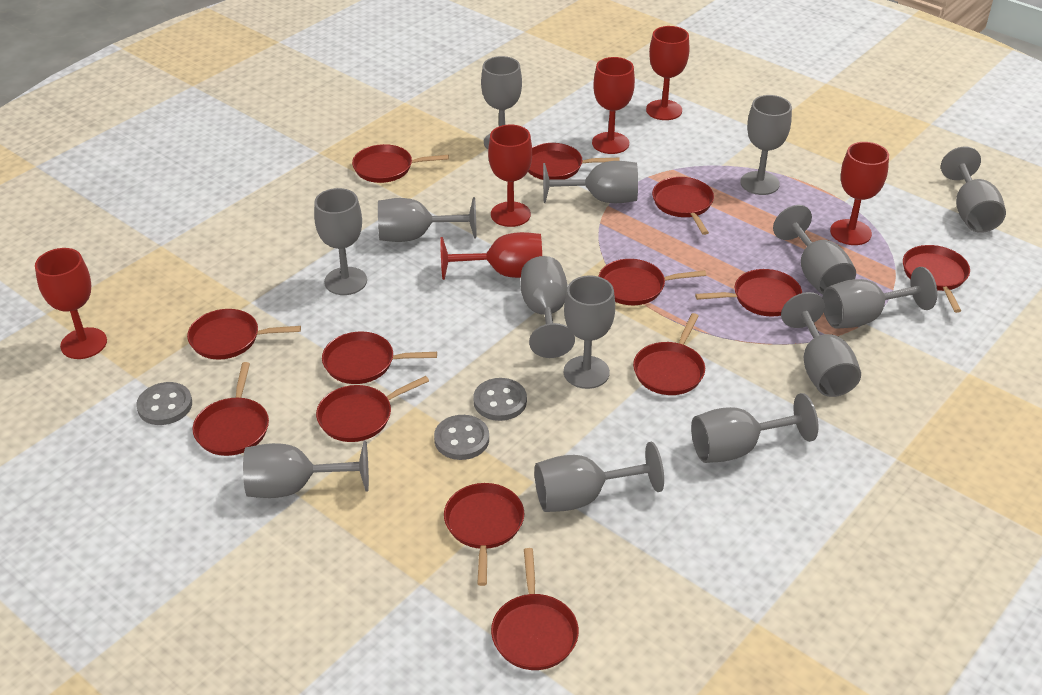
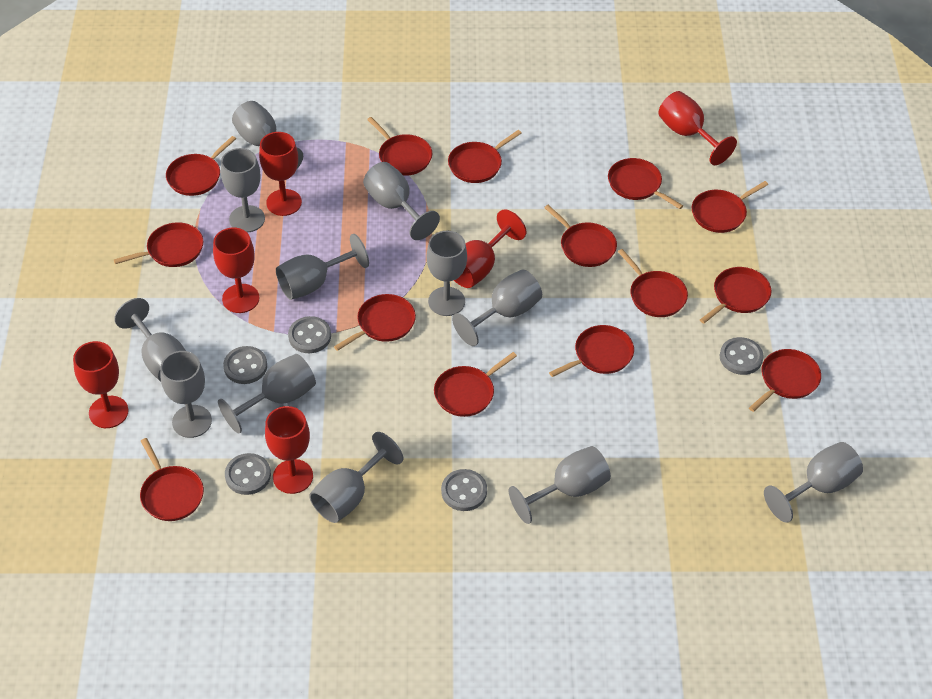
grey button: [136,382,192,425] [434,415,489,460] [473,378,527,421] = 3 -> [223,346,267,384] [225,453,271,495] [288,316,331,353] [441,469,487,511] [720,337,764,375] = 5
grey goblet: [243,440,369,498] [314,188,367,295] [378,197,476,242] [481,56,522,149] [521,256,575,358] [534,442,664,512] [543,161,638,203] [564,275,615,389] [691,393,819,463] [740,95,792,195] [773,205,856,295] [781,292,861,397] [822,267,937,329] [941,147,1006,233] = 14 -> [114,298,186,382] [160,351,212,438] [218,354,316,434] [221,148,265,233] [232,101,303,169] [276,234,369,300] [309,432,403,523] [363,162,440,240] [427,231,467,316] [452,270,542,346] [509,446,611,524] [764,442,863,523] = 12
red pan: [187,309,301,360] [193,362,269,456] [316,376,429,442] [322,331,437,384] [352,144,449,183] [444,483,524,586] [491,548,579,670] [528,143,620,180] [598,259,706,305] [633,313,705,395] [652,177,714,235] [695,269,802,317] [903,245,970,313] = 13 -> [114,222,203,267] [140,438,204,521] [166,136,236,196] [334,294,416,351] [367,117,432,176] [434,352,517,417] [448,130,522,183] [544,205,617,267] [549,325,634,377] [608,158,683,209] [618,249,688,317] [692,181,768,233] [700,267,771,324] [749,349,821,412] = 14

